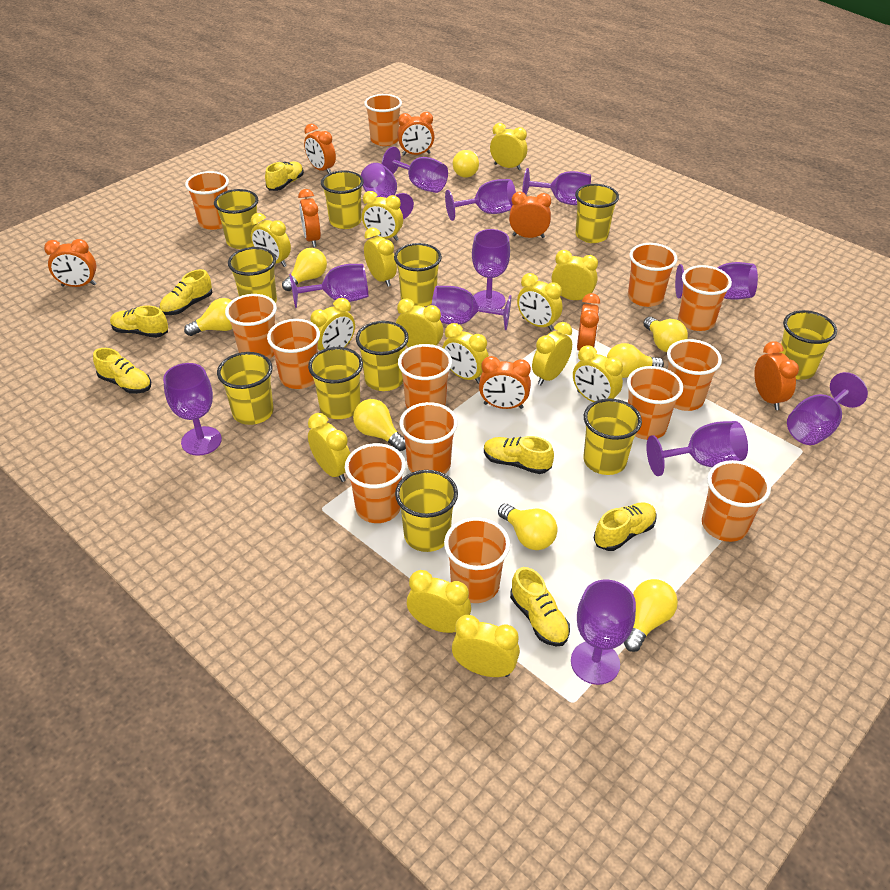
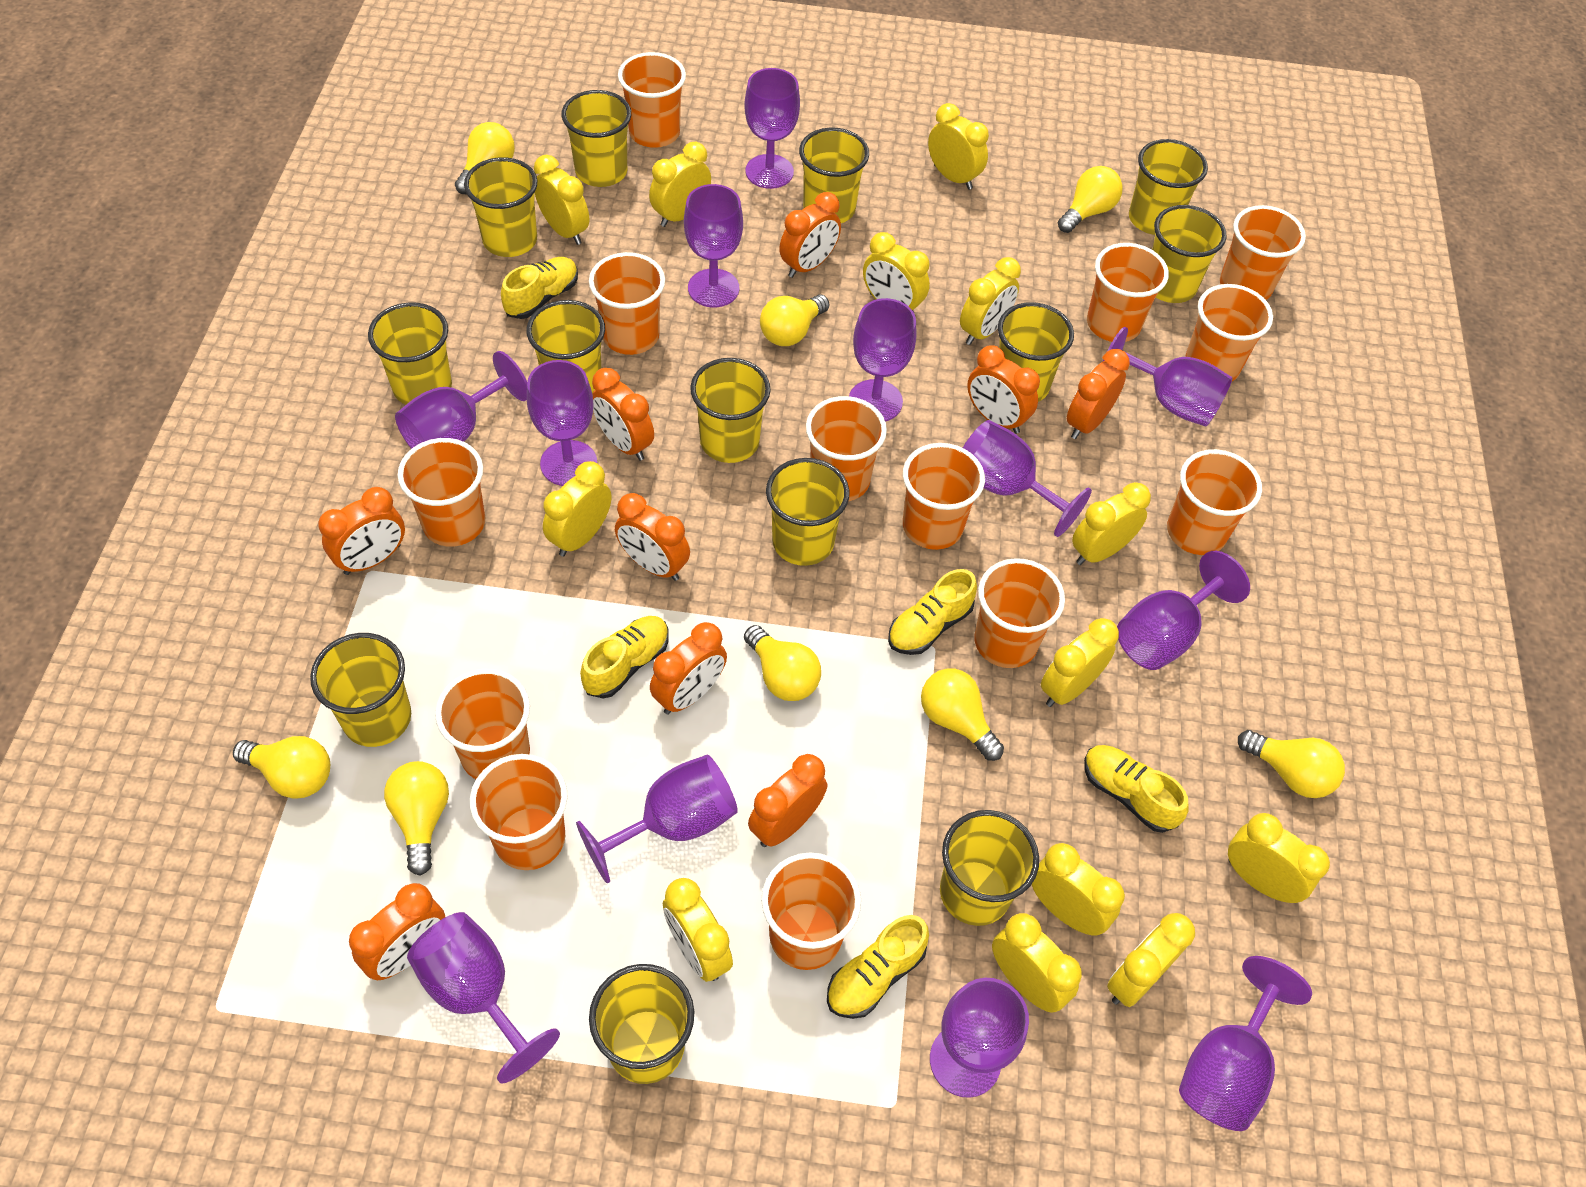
orange clock: [44,239,96,287] [298,189,321,247] [304,124,336,174] [397,112,435,155] [479,356,531,409] [509,191,551,238] [577,293,600,351] [754,341,799,410] = 8 -> [318,487,405,575] [349,883,445,980] [592,368,654,461] [615,493,690,581] [650,622,727,715] [748,754,827,847] [779,192,841,278] [967,345,1040,434] [1067,349,1130,439] = 9
yellow clock: [251,213,291,267] [308,413,350,482] [310,298,355,351] [362,191,403,241] [364,227,397,287] [396,299,443,347] [407,570,471,633] [442,323,489,384] [452,615,520,677] [490,123,527,170] [517,273,563,331] [532,322,572,385] [552,250,598,300] [573,345,623,402] = 14 -> [534,155,589,245] [543,461,611,557] [649,142,711,227] [663,878,733,982] [863,232,930,312] [928,103,989,190] [960,257,1021,345] [992,913,1082,1013] [1032,843,1125,935] [1041,618,1119,707] [1072,482,1151,565] [1107,913,1195,1007] [1228,813,1330,903] = 13
yellow cup: [214,189,258,249] [217,352,274,425] [228,247,277,303] [308,347,363,419] [321,170,364,229] [356,321,409,391] [394,243,442,307] [395,470,458,552] [575,184,619,243] [583,398,642,475] [780,310,837,380] = 11 -> [310,633,411,747] [368,302,452,405] [464,157,538,257] [526,300,605,393] [562,90,631,187] [589,964,694,1084] [690,358,771,463] [766,458,850,566] [799,128,869,223] [940,810,1039,926] [998,302,1074,402] [1129,139,1208,235] [1152,205,1227,303] = 13
yellow shoe: [93,348,151,394] [110,305,168,338] [159,269,212,315] [265,161,304,191] [484,436,554,474] [510,567,570,646] [594,502,656,551] = 7 -> [501,257,578,319] [580,616,669,698] [827,915,929,1019] [888,569,977,655] [1084,745,1189,833] = 5

